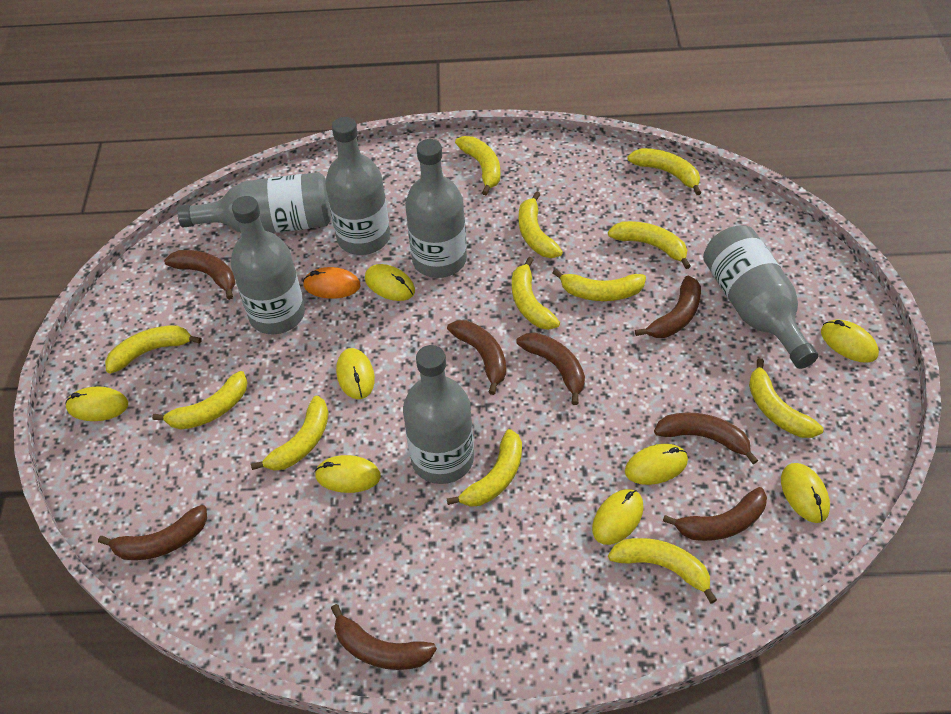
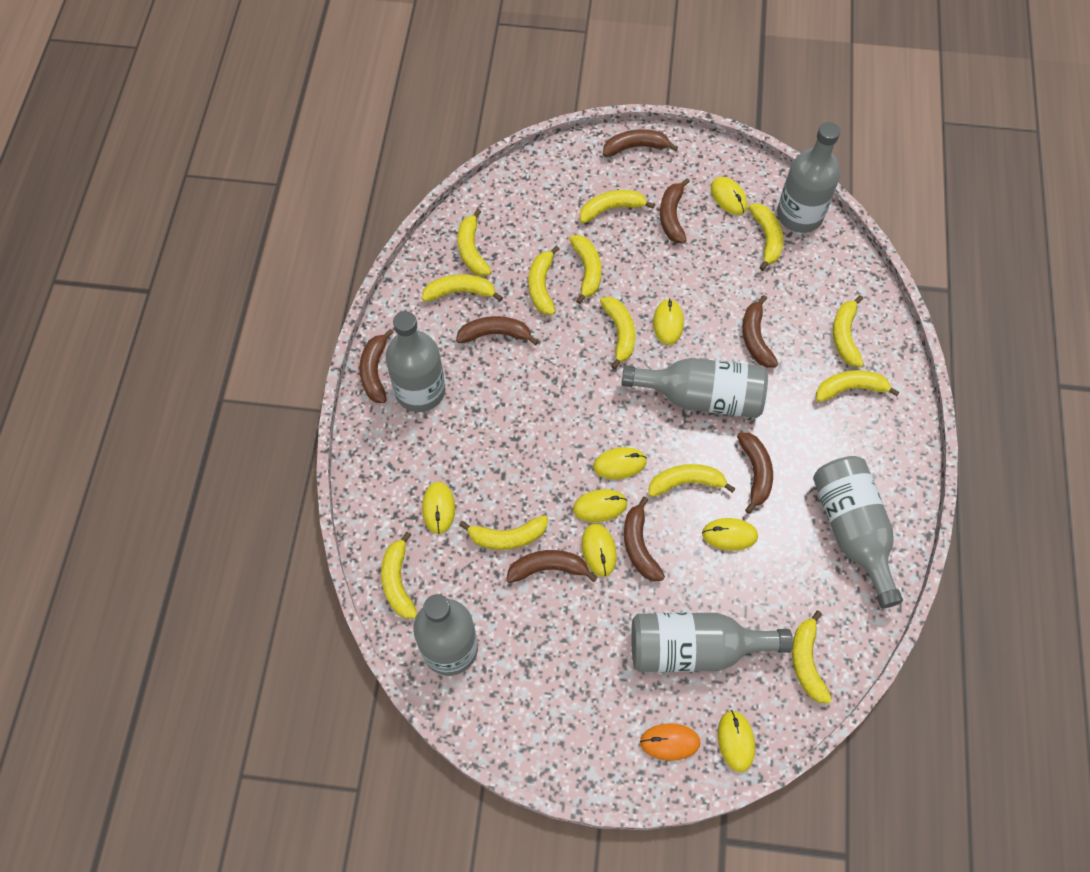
yellow banana: [105,326,202,373] [152,371,248,429] [251,396,329,471] [446,429,522,507] [455,136,500,195] [512,257,560,330] [519,191,563,258] [553,269,646,301] [608,221,691,269] [608,538,717,604] [627,148,701,195] [749,358,823,438] = 12 -> [381,532,417,619] [422,274,503,301] [458,209,491,276] [459,515,548,550] [528,246,559,315] [569,235,602,304] [580,190,655,223] [600,297,635,369] [648,464,736,497] [748,204,783,271] [792,610,832,704] [816,370,900,402] [833,295,863,367] = 13

